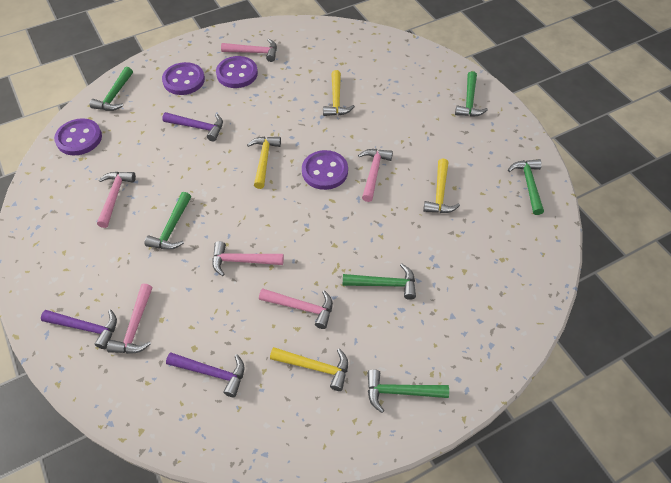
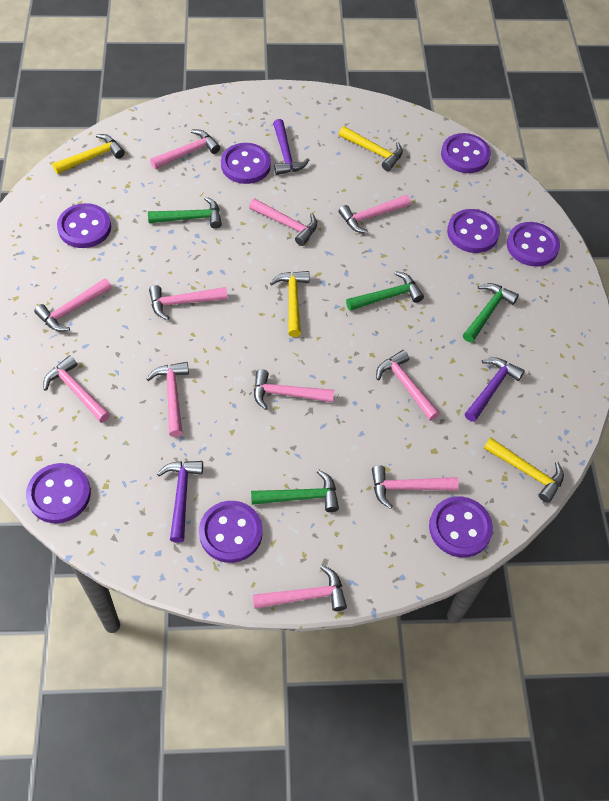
green hammer: [90,67,133,111] [145,192,191,250] [343,264,416,300] [368,369,449,413] [455,71,488,117] [508,159,544,215] = 6 -> [148,196,222,229] [251,469,339,512] [346,271,424,311] [463,283,519,342] = 4
pink hammer: [97,172,136,228] [107,283,152,354] [212,241,284,276] [221,39,277,62] [259,288,333,329] [358,149,393,202] = 6 -> [34,278,112,331] [43,355,110,423] [147,362,189,437] [149,285,228,320] [150,130,220,169] [249,198,317,246] [253,565,347,611] [254,369,334,410] [339,195,411,233] [372,465,459,509] [376,350,440,421] = 11
purple button: [54,118,102,155] [162,62,205,95] [216,56,258,88] [302,150,348,190] = 4 -> [26,463,91,523] [57,203,111,248] [199,501,263,563] [221,143,271,184] [429,496,493,558] [441,133,491,173] [447,209,500,253] [507,222,560,267] = 8

